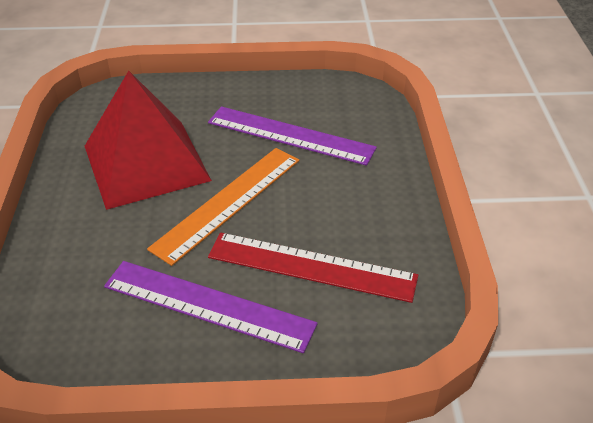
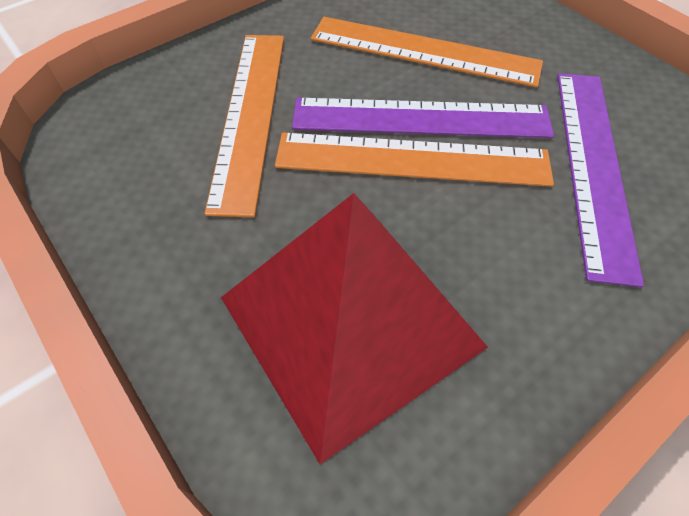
orange ruler: [147,148,299,266] = 1 -> [204,35,284,217] [275,133,554,187] [311,17,543,88] = 3
red ruler: [208,232,418,303] = 1 -> none = 0

